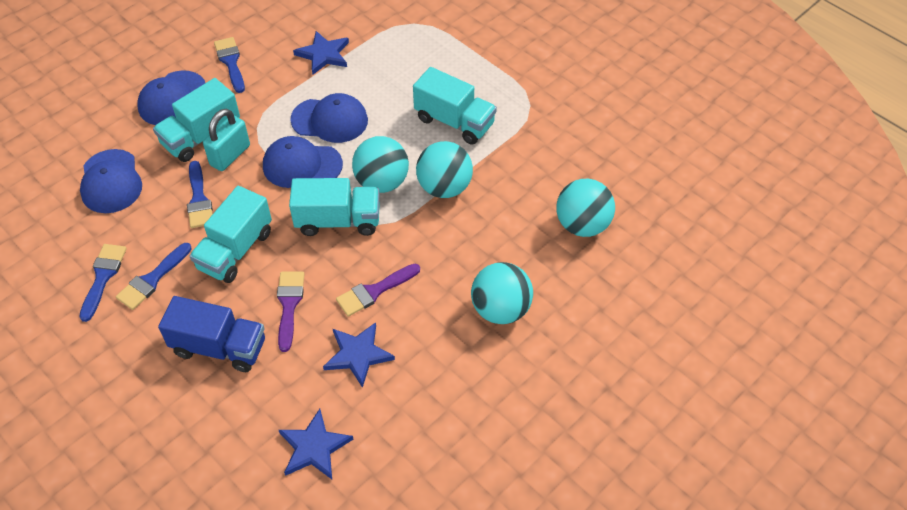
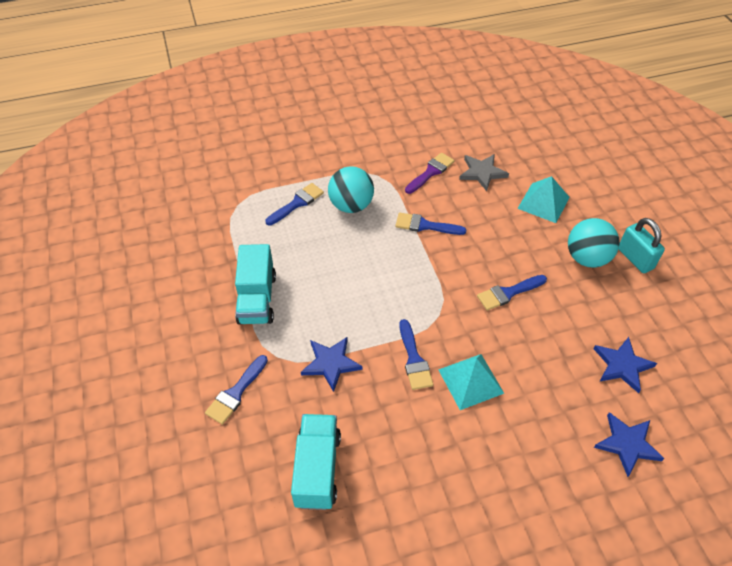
blue brush: [79,244,127,322] [116,243,192,310] [187,161,213,228] [214,37,245,93] = 4 -> [205,355,268,425] [266,183,324,226] [395,213,467,235] [399,319,433,390] [477,275,547,311] = 5
blue cap: [80,149,142,213] [137,70,205,125] [263,136,343,188] [290,93,368,143] = 4 -> none = 0
blue truck: [158,296,265,372] = 1 -> none = 0
grey star: none = 0 -> [459,154,509,191] = 1
purple brush: [277,272,304,352] [336,264,420,317] = 2 -> [405,153,455,194] = 1
turquoise ball: [352,136,409,193] [416,141,473,198] [471,262,533,324] [556,179,615,237] = 4 -> [328,166,374,213] [568,218,620,268] = 2
turquoise pyramid: none = 0 -> [438,354,504,410] [517,176,570,223] = 2
turquoise truck: [153,78,240,162] [190,186,272,283] [289,178,380,236] [413,67,497,145] = 4 -> [235,244,276,325] [291,414,341,510] = 2

